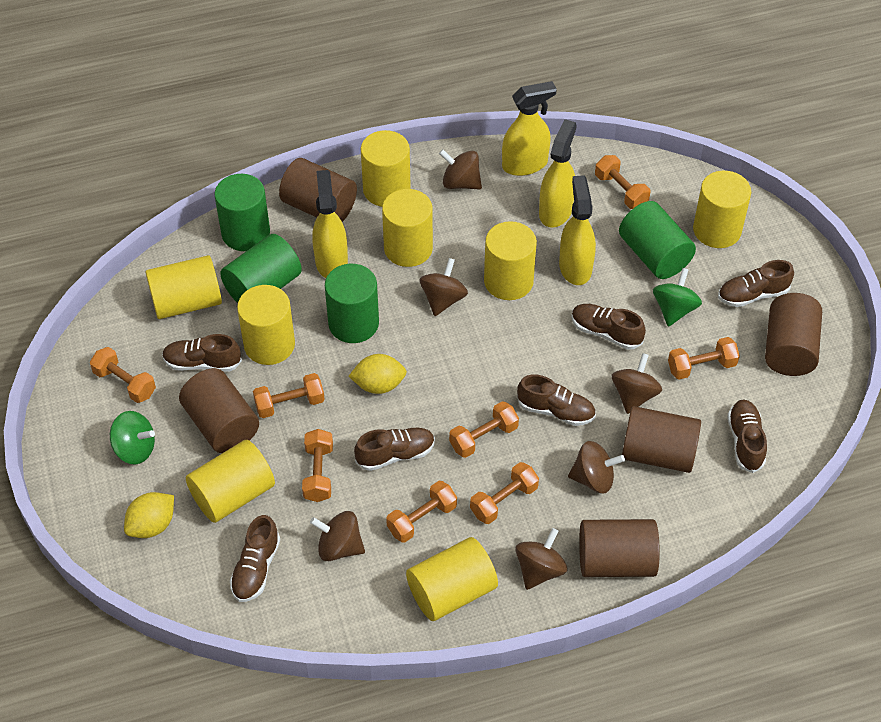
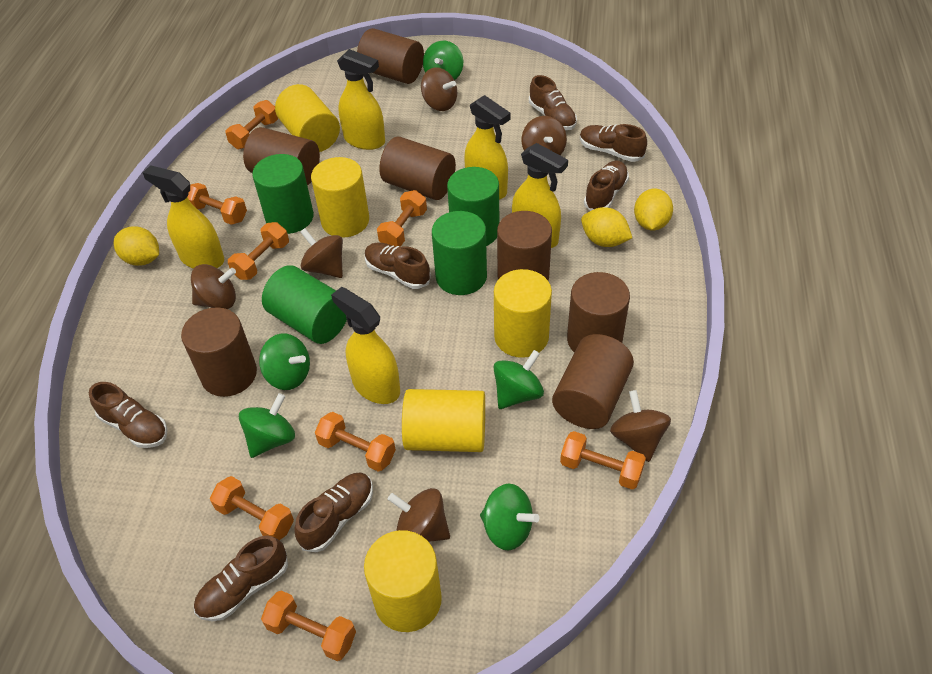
brown cylinder: [179,368,259,453] [279,158,357,222] [579,519,660,577] [622,406,701,473] [765,293,822,376] = 5 -> [181,307,257,397] [243,127,320,186] [357,28,424,84] [379,137,456,200] [497,211,552,280] [552,334,634,429] [567,272,630,353] = 7
green spinning top: [110,411,155,465] [653,268,702,327] = 2 -> [239,393,295,458] [259,334,310,390] [423,41,463,80] [480,484,539,550] [493,350,544,409] = 5
yellow cylinder: [146,255,222,319] [186,440,275,523] [237,285,295,365] [361,130,411,207] [382,189,433,267] [406,537,498,621] [484,221,537,300] [693,171,751,248] = 8 -> [275,84,340,152] [311,157,369,238] [364,530,442,632] [402,389,485,452] [494,269,552,358] = 5
yellow lemon: [124,492,174,538] [349,354,407,394] = 2 -> [114,227,159,266] [581,207,632,247] [634,189,673,230] = 3
yellow spray bottle: [313,170,348,278] [502,81,557,176] [539,119,577,228] [559,175,596,285] = 4 -> [143,165,224,269] [331,287,400,404] [337,49,385,150] [464,95,511,200] [512,143,568,248] = 5

